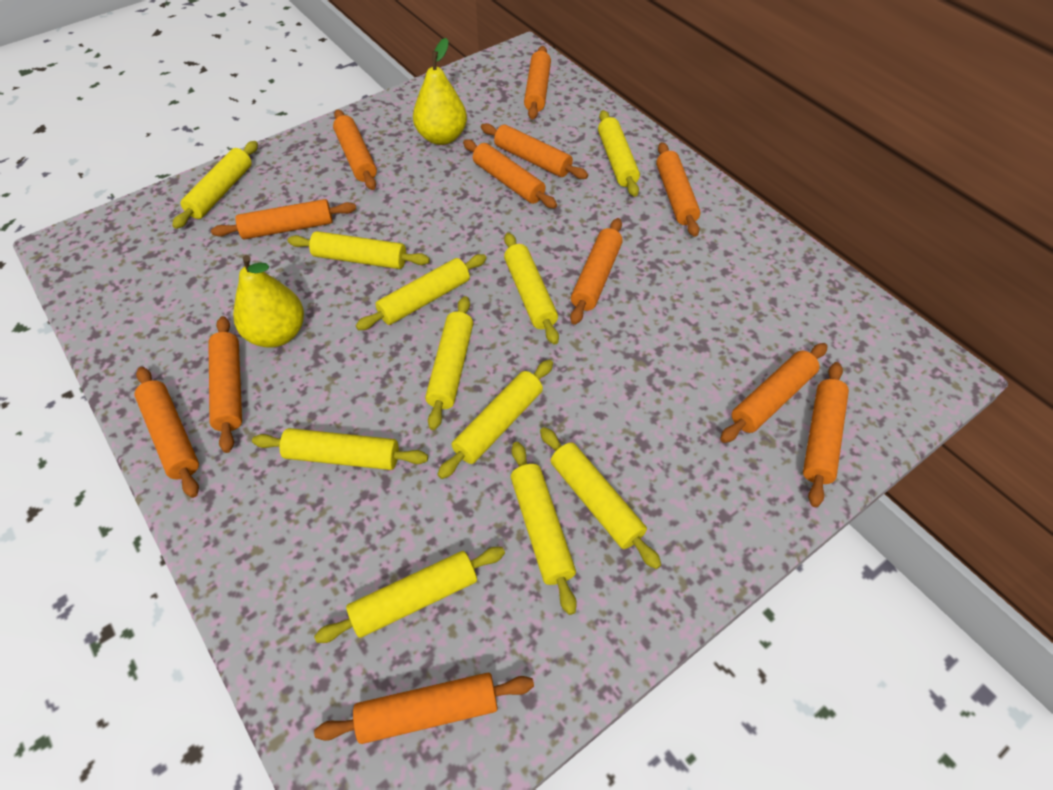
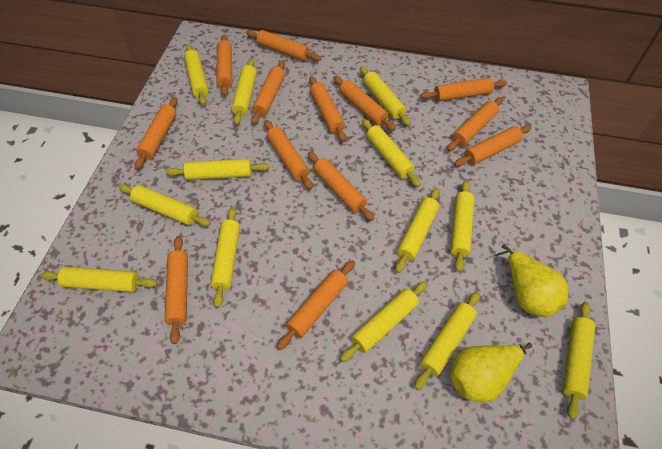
orange rolling pin: [135,367,199,498] [208,316,242,453] [211,199,356,240] [314,673,534,744] [333,109,377,190] [463,139,557,209] [481,123,588,179] [524,46,551,120] [570,218,623,325] [656,142,700,237] [720,343,828,443] [803,362,849,507] = 12 -> [135,97,178,170] [164,236,188,344] [217,35,232,96] [246,30,321,61] [251,60,285,125] [264,120,313,189] [277,260,355,350] [308,152,374,221] [309,76,346,142] [333,76,396,131] [420,78,507,102] [447,97,503,151] [454,125,532,167] = 13
yellow rolling pin: [172,141,258,229] [252,428,428,470] [288,231,430,269] [314,547,505,643] [356,254,487,330] [425,296,473,430] [437,360,553,479] [504,233,559,345] [511,442,577,615] [540,427,661,569] [598,110,640,197] = 11 -> [40,267,158,292] [119,184,211,226] [166,159,269,180] [184,45,209,105] [210,207,240,308] [232,59,257,125] [340,281,428,362] [360,66,411,126] [362,119,421,187] [395,188,440,273] [415,291,480,390] [451,180,474,272] [563,302,595,420] = 13

